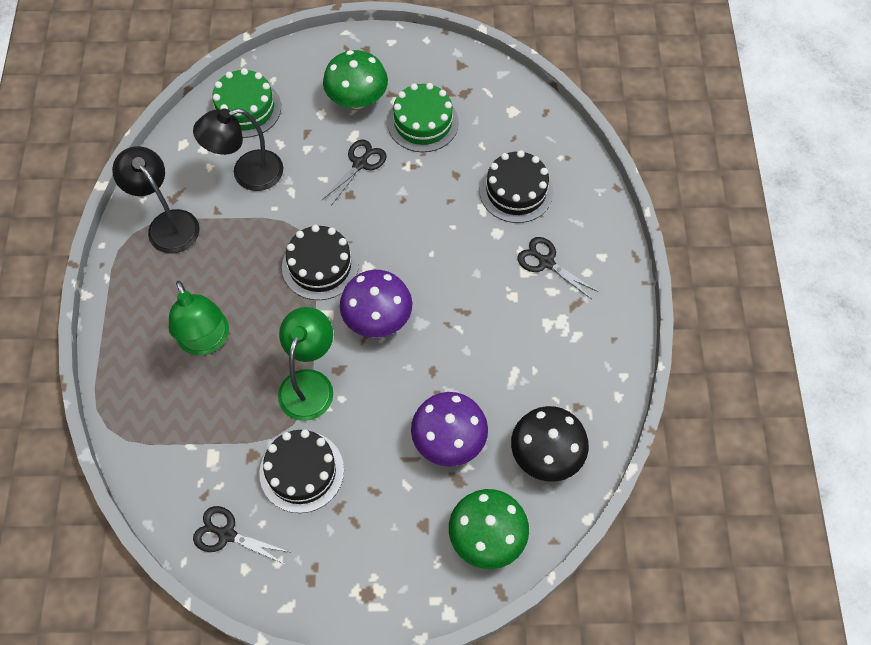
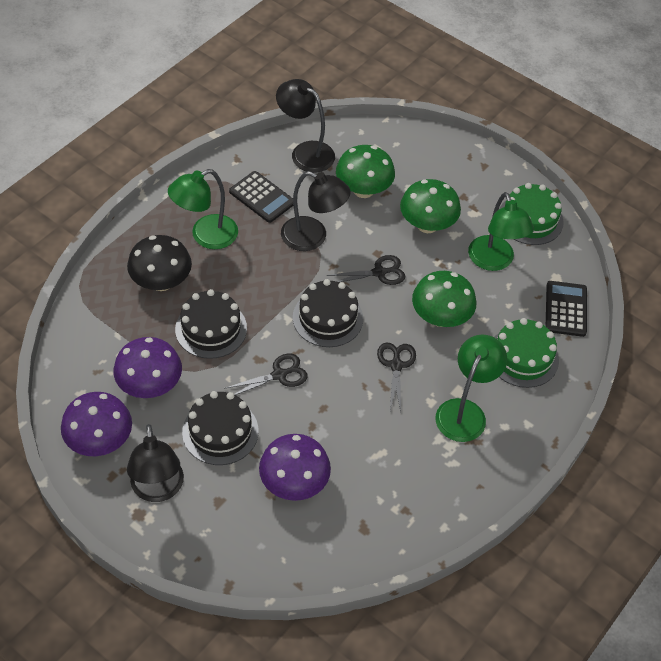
black calculator: none = 0 -> [229,171,293,223] [546,281,587,337] = 2
black lamp: [112,146,200,254] [193,108,283,191] = 2 -> [127,424,184,502] [276,79,335,173] [281,171,351,251] = 3
green lamp: [169,281,229,355] [278,307,333,421] = 2 -> [168,169,238,249] [436,335,507,442] [468,192,534,271] = 3
green mushroom: [323,50,388,109] [449,489,529,569] = 2 -> [336,145,395,198] [400,179,461,233] [412,271,476,327] = 3
purple mushroom: [340,270,412,338] [411,392,488,467] = 2 -> [61,392,132,456] [113,337,182,398] [259,434,331,501] = 3

